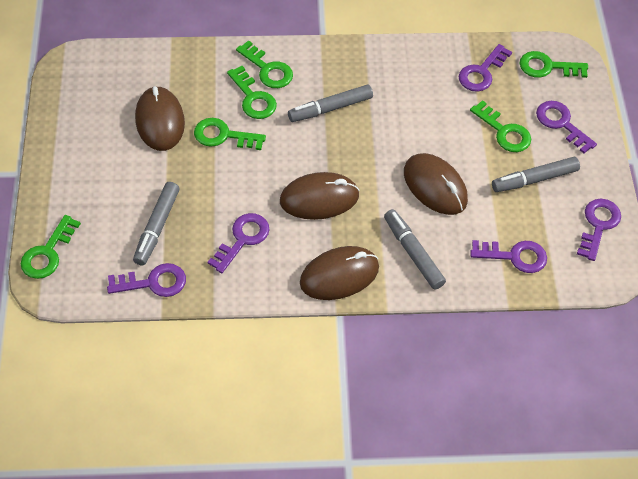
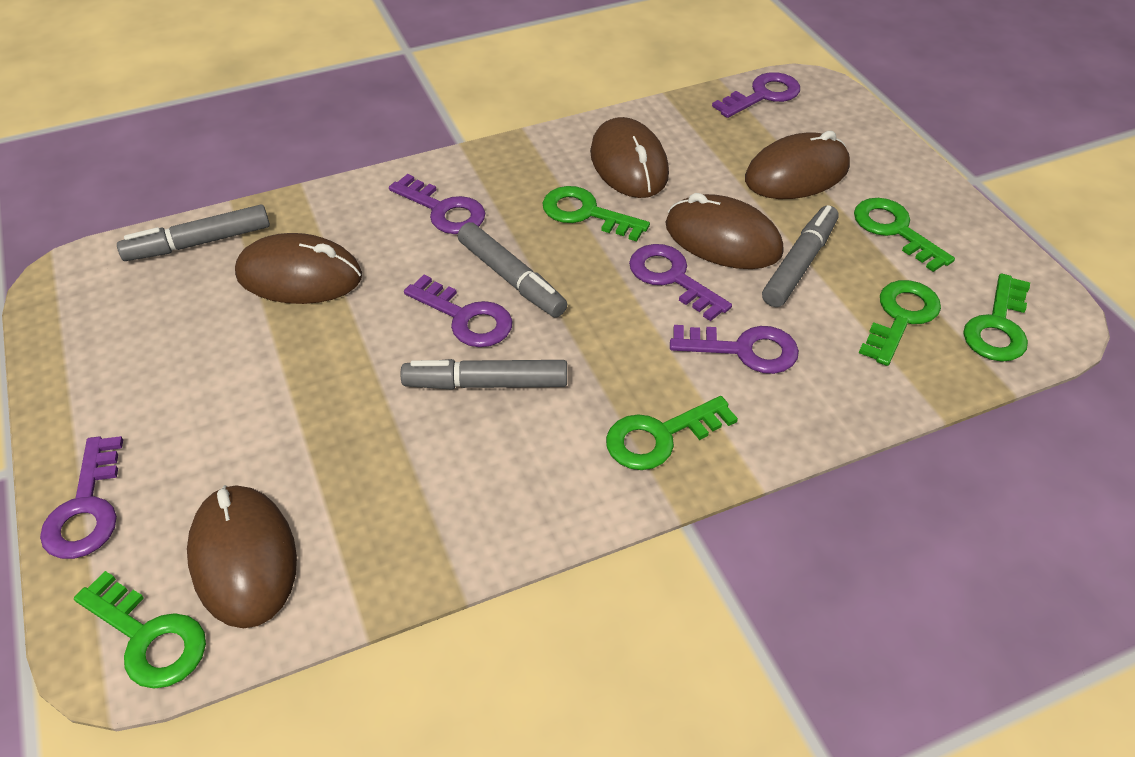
brown mouse: [135,86,185,151] [280,172,359,220] [300,246,379,300] [404,153,468,215] = 4 -> [187,485,297,628] [235,233,362,304] [590,117,669,198] [666,193,784,269] [745,131,850,199] = 5

